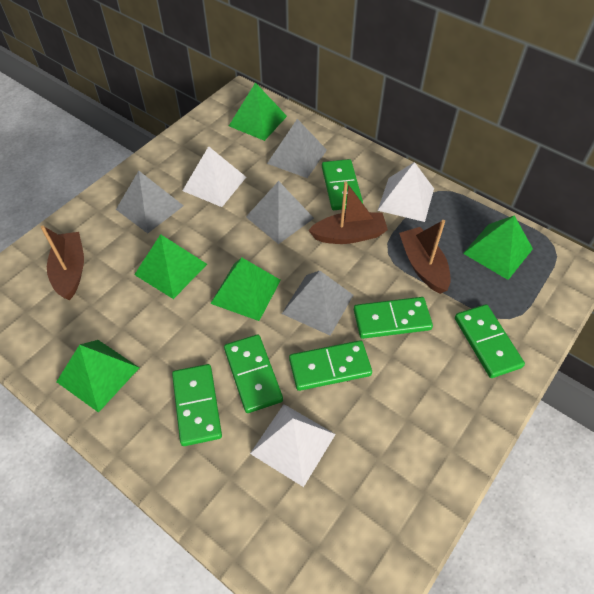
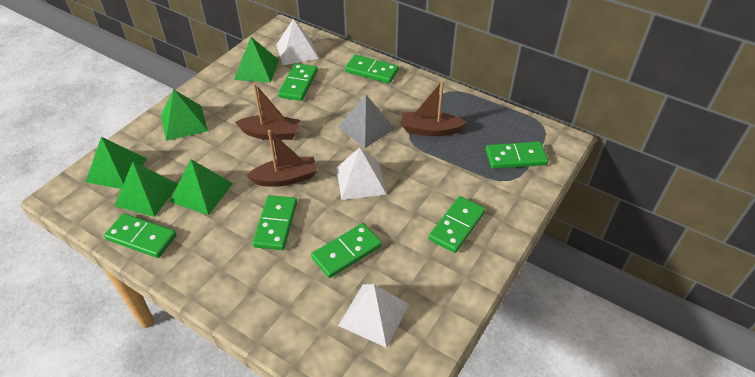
green domino: [172,364,222,446] [224,335,283,413] [289,340,372,391] [322,159,363,210] [354,297,433,339] [455,304,525,378] = 6 -> [104,213,177,258] [252,195,297,250] [278,63,318,101] [311,223,382,278] [345,54,399,84] [429,196,486,253] [486,142,548,169] = 7
grey pyramid: [116,171,184,233] [246,181,314,244] [267,119,327,178] [282,271,353,336] = 4 -> [338,95,395,148] = 1

